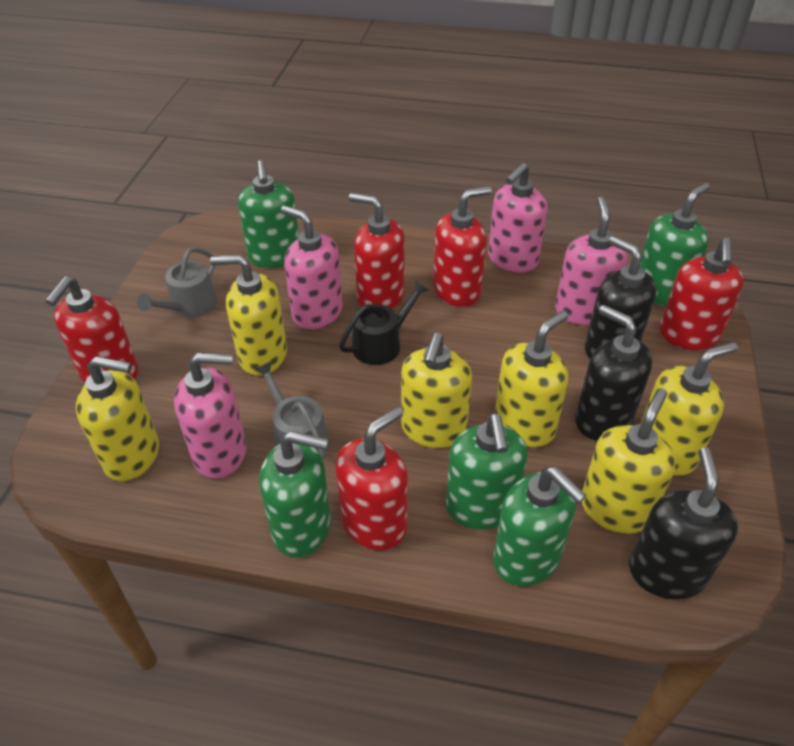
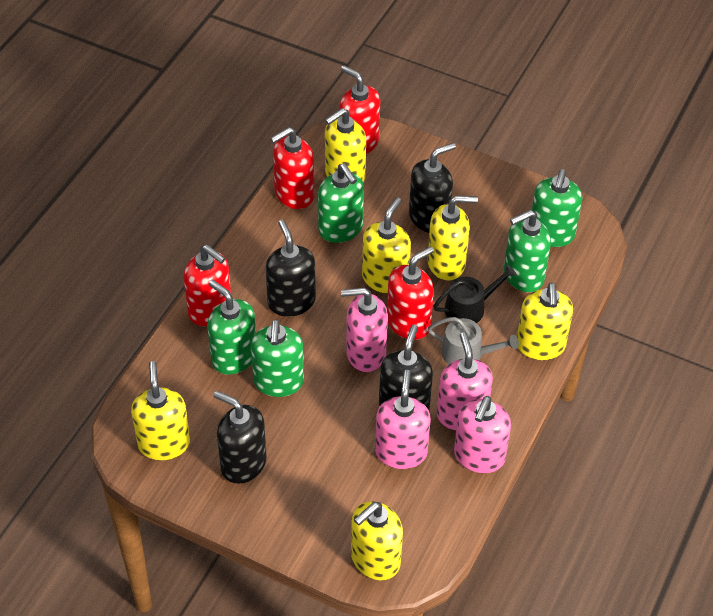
black soap dispenser: [575,305,652,441] [585,236,656,359] [629,448,738,600] = 3 -> [214,391,267,484] [266,220,316,317] [379,324,433,410] [409,143,456,233] = 4
grey watering can: [137,247,217,318] [254,361,329,459] = 2 -> [428,317,519,364] = 1
red soap dispenser: [45,277,138,383] [336,407,408,551] [349,193,405,309] [433,186,492,307] [659,238,744,350] = 5 -> [183,245,231,326] [270,127,315,209] [339,65,380,154] [387,246,434,340] = 4

